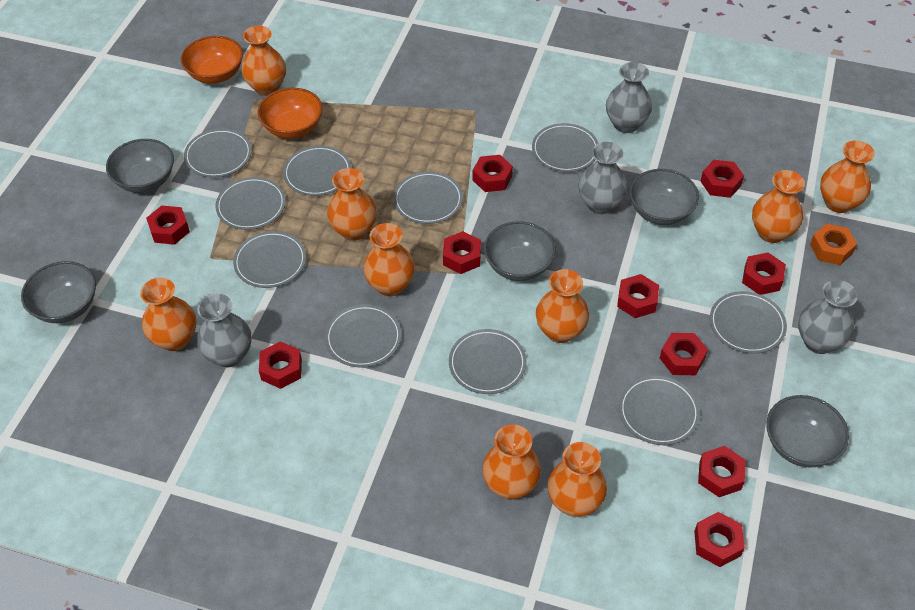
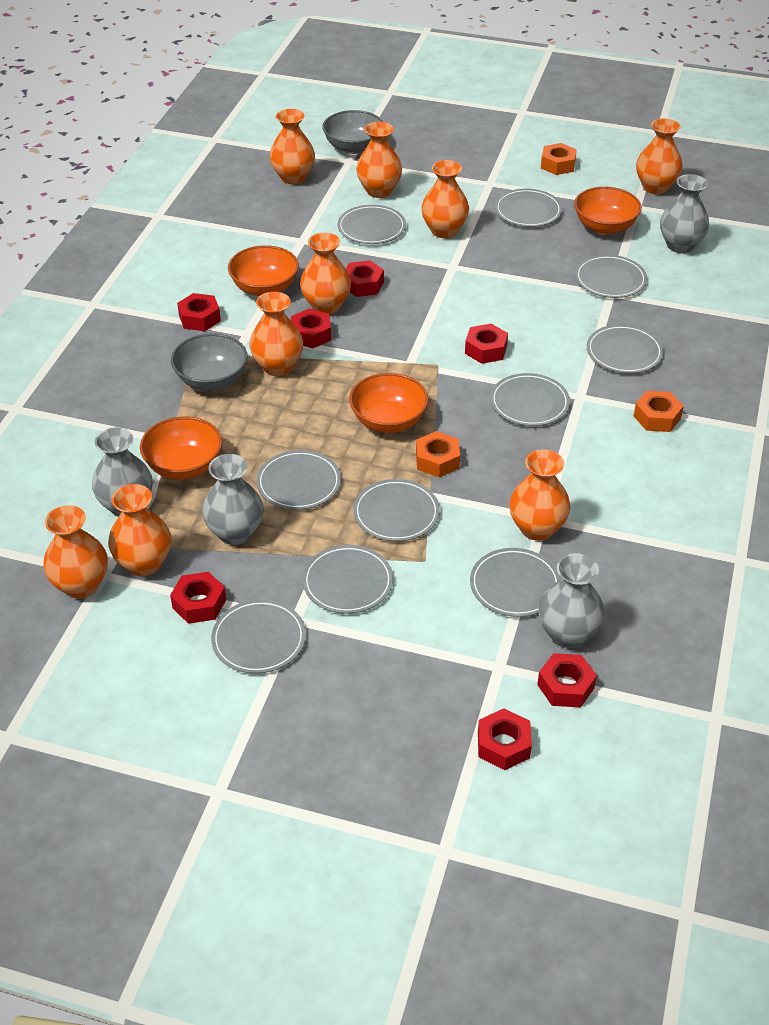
grey bowl: [21,261,96,323] [106,139,174,193] [484,221,556,281] [629,169,699,225] [766,395,849,467] = 5 -> [171,333,248,390] [322,110,383,154] = 2
orange bowl: [181,36,243,84] [258,88,323,139] = 2 -> [140,417,222,480] [228,245,299,296] [349,373,428,433] [574,187,642,235] = 4
orange nut: [810,223,857,265] = 1 -> [416,431,460,477] [541,143,577,175] [634,391,684,432] = 3
red nut: [146,205,190,245] [259,341,302,389] [443,231,481,274] [473,155,513,192] [617,274,659,318] [660,333,708,375] [694,512,745,567] [698,446,746,497] [701,160,744,198] [742,252,786,295] = 10 -> [170,572,226,624] [177,293,221,331] [291,308,331,348] [346,260,384,297] [465,324,508,364] [478,708,532,770] [537,653,597,708] = 7

